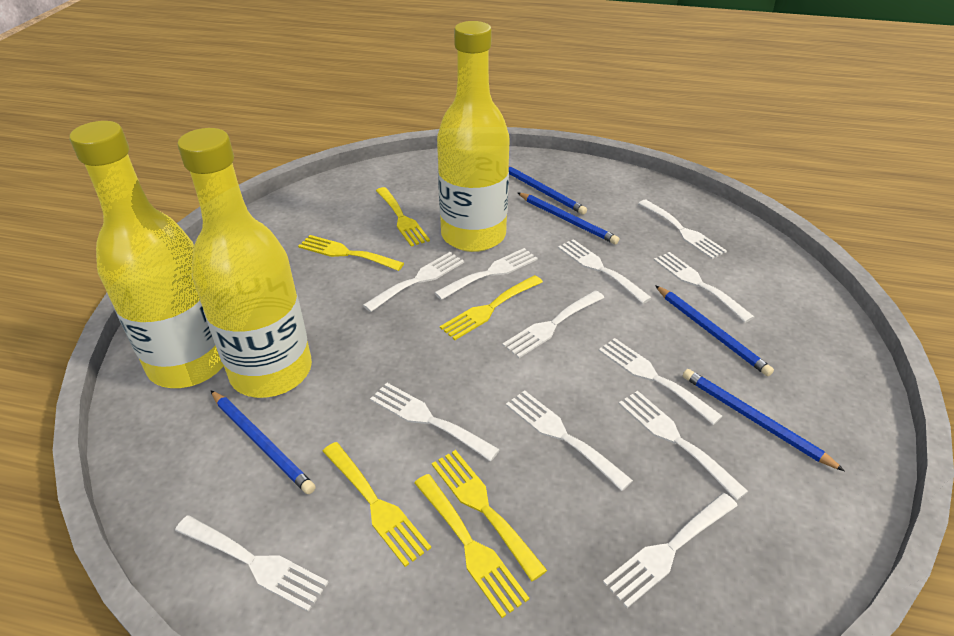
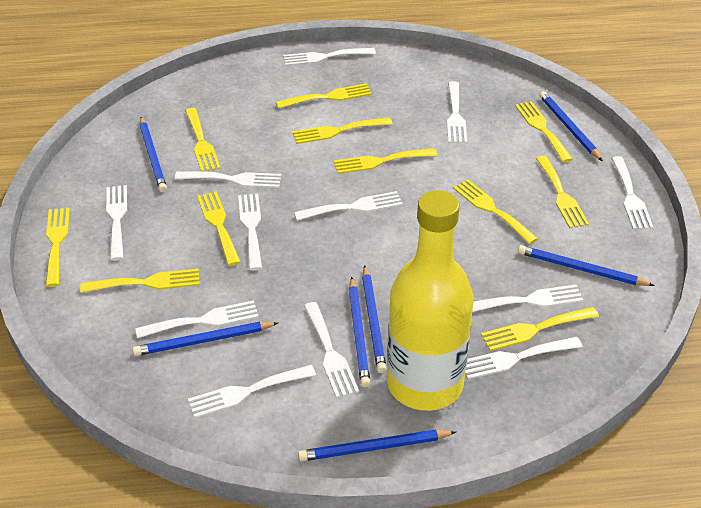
blue pencil: [211,390,316,494] [509,166,587,215] [517,192,619,244] [655,285,774,376] [683,369,845,471] = 5 -> [132,322,278,356] [140,117,167,192] [298,430,456,461] [349,277,370,388] [362,265,387,373] [518,245,655,286] [539,91,603,161] = 7
yellow bottle: [70,121,224,388] [177,128,312,398] [437,21,510,252] = 3 -> [387,190,474,411] = 1
yellow fork: [298,235,404,271] [322,442,431,567] [376,187,430,247] [414,474,529,618] [432,450,547,582] [440,275,543,340] = 6 -> [46,208,70,287] [80,269,200,293] [185,108,221,171] [197,191,240,266] [276,84,372,109] [292,117,392,144] [334,148,437,174] [453,180,538,244] [481,307,599,351] [515,101,573,162] [536,156,589,228] = 11

